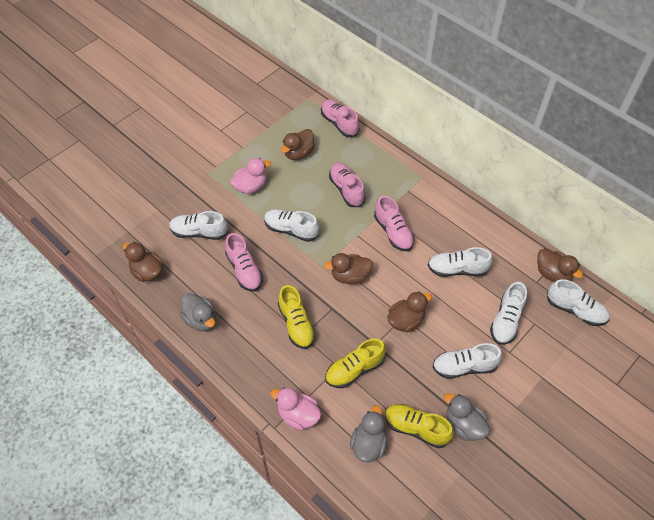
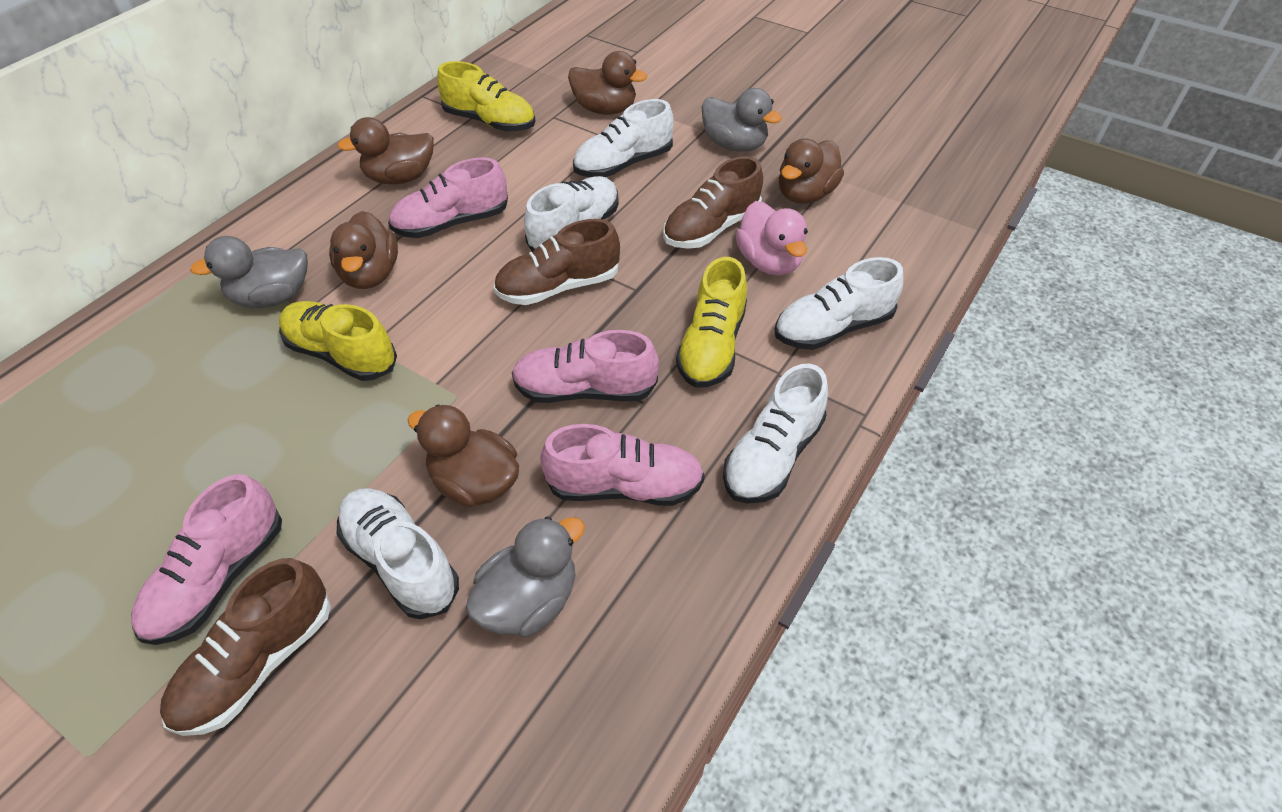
brown shoe: none = 0 -> [160,558,331,736] [494,219,620,305] [663,156,763,249] = 3
pink duck: [230,158,271,194] [270,387,321,430] = 2 -> [736,201,808,276] = 1
white shoe: [169,211,228,240] [264,209,319,242] [428,247,492,277] [432,343,502,379] [490,282,527,345] [547,279,610,326] = 6 -> [337,488,459,619] [524,176,619,252] [573,99,674,177] [723,363,828,504] [774,257,903,350] = 5

